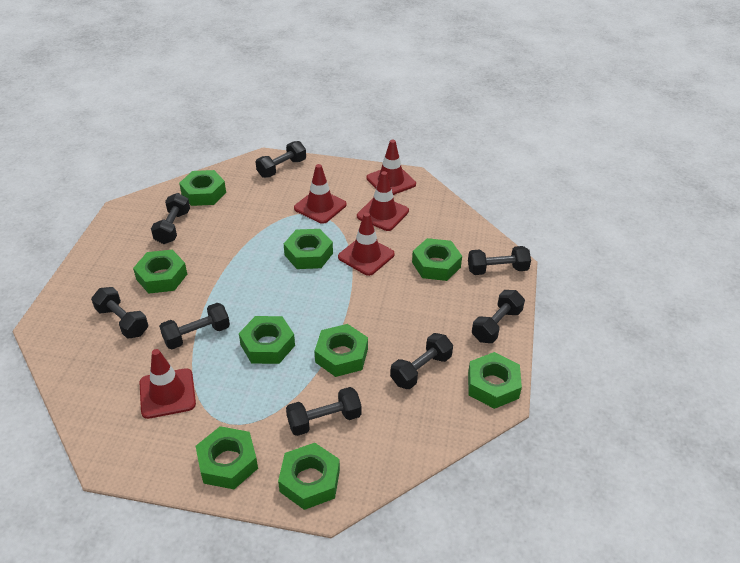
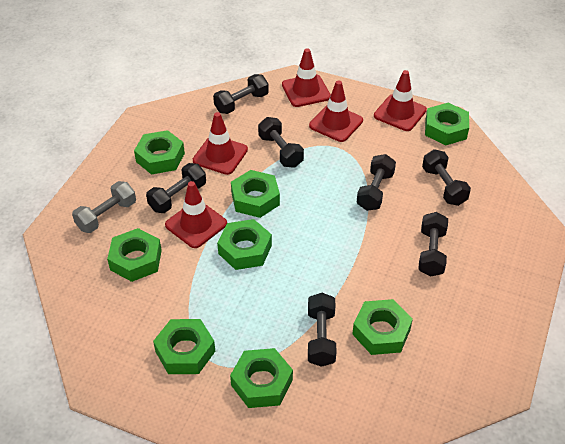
black dumbbell: [91,287,148,339] [151,193,190,244] [159,303,230,349] [255,141,306,178] [286,387,362,436] [390,333,453,389] [468,246,531,275] [472,290,525,343] = 8 -> [146,163,206,213] [213,74,269,114] [258,117,304,168] [308,293,336,367] [356,154,396,211] [418,212,448,277] [422,149,471,206] = 7
green nut: [133,250,187,294] [179,170,226,206] [196,426,258,489] [239,316,295,364] [278,443,340,510] [284,229,333,269] [315,324,368,377] [412,238,462,281] [468,352,522,409] = 9 -> [107,228,162,282] [134,130,185,175] [153,319,215,374] [217,219,272,270] [230,348,293,408] [231,170,280,218] [352,299,413,355] [425,103,469,145] = 8
grey dumbbell: none = 0 -> [72,181,136,233] = 1

